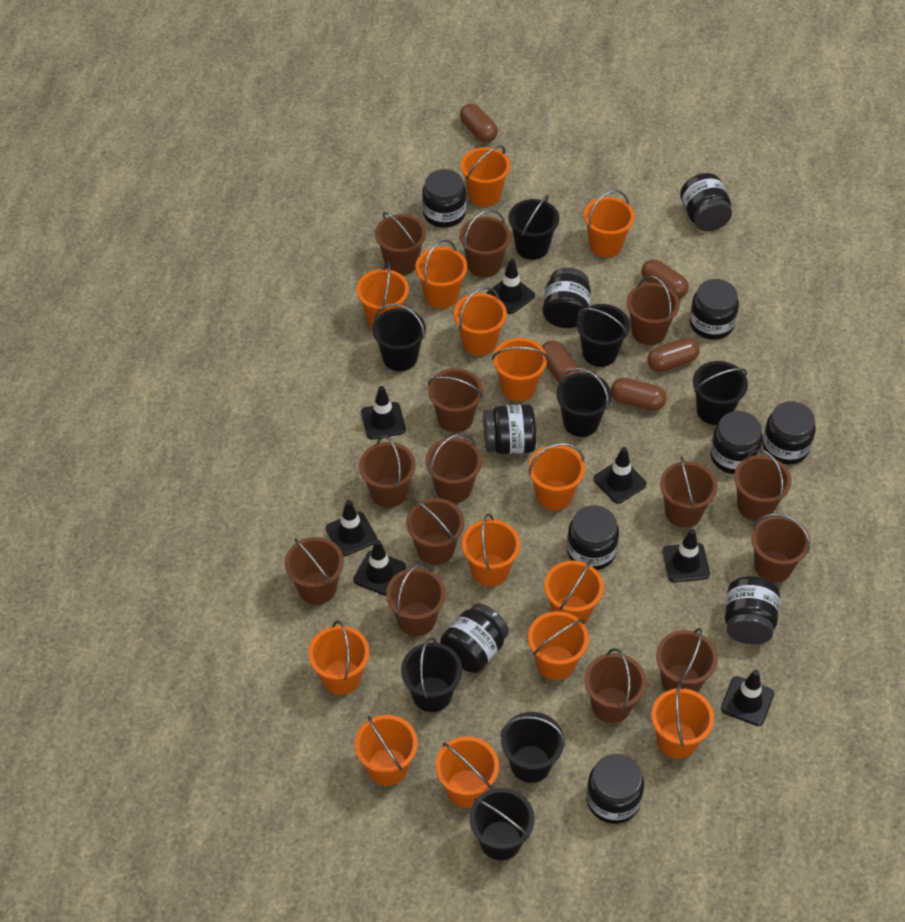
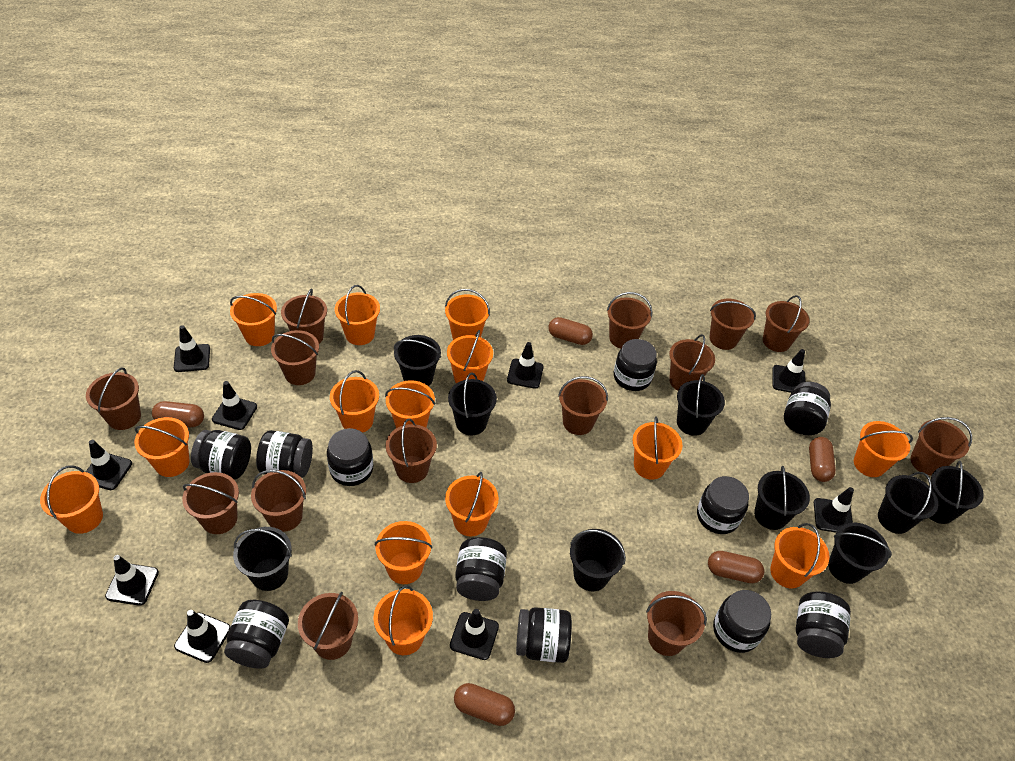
black bucket: [372,304,426,371] [401,638,462,712] [470,788,535,860] [500,712,565,783] [509,195,559,260] [556,368,612,437] [576,304,630,367] [693,361,748,425] = 8 -> [233,527,292,591] [394,335,441,386] [448,372,497,435] [570,529,626,591] [677,374,725,436] [754,466,810,530] [828,523,892,584] [878,472,938,534] [929,461,984,524] = 9
black traffic cone: [326,500,377,556] [353,540,406,596] [361,386,406,440] [486,259,535,314] [593,447,646,504] [662,529,710,582] [721,670,774,726] = 7 -> [86,440,132,490] [105,555,159,606] [174,325,210,372] [174,610,230,663] [212,381,257,430] [450,609,499,660] [507,342,544,389] [772,349,805,393] [814,487,854,532] = 9

